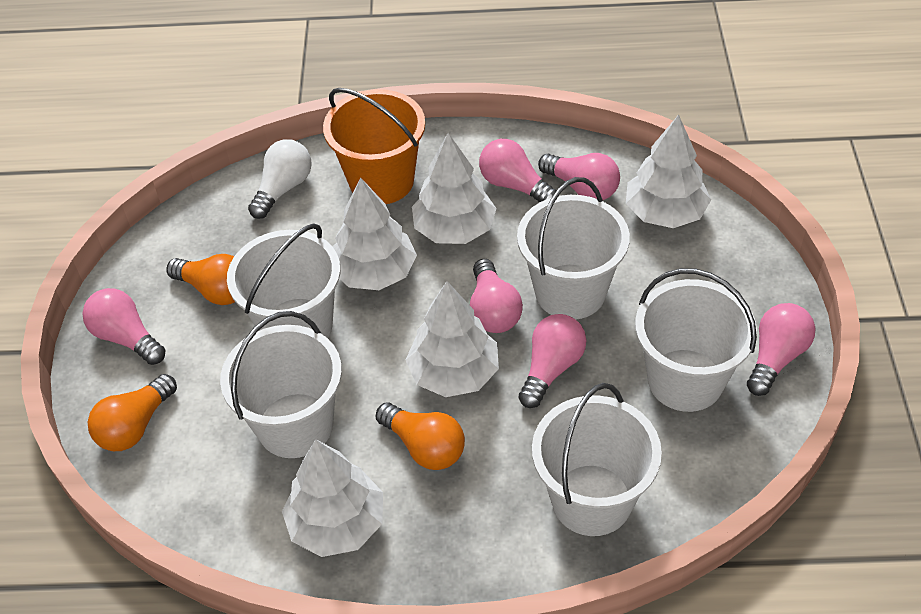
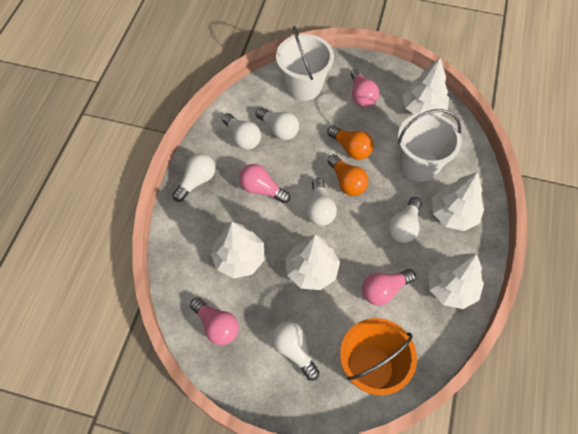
orange light bulb: [88,374,177,451] [166,254,235,305] [375,402,465,470] = 3 -> [327,126,374,160] [328,154,368,196] = 2
pink light bulb: [82,288,166,365] [470,259,523,333] [479,139,557,203] [518,314,586,408] [538,153,620,200] [747,303,815,396] = 6 -> [190,297,239,345] [239,164,290,203] [351,68,379,107] [362,269,416,306] = 4
white bucket: [220,311,342,458] [227,223,340,338] [517,177,630,320] [532,383,662,536] [635,268,757,412] = 5 -> [276,26,334,101] [398,109,462,182] = 2
white light bulb: [248,139,312,219] = 1 -> [172,153,215,202] [222,113,261,150] [255,107,299,140] [272,321,320,381] [306,178,337,226] [388,197,422,243] = 6

